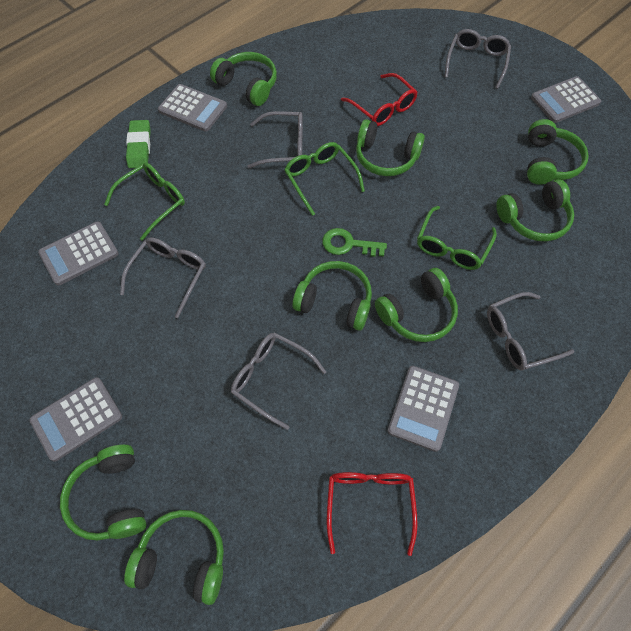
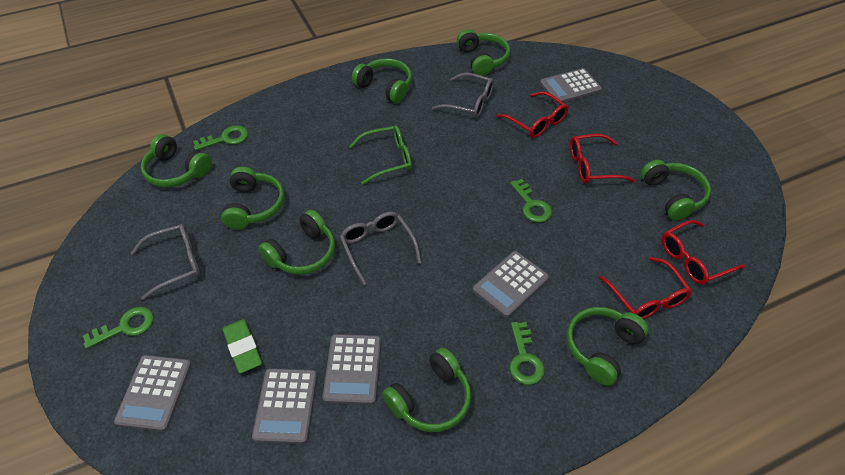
green glasses: [104,162,185,241] [284,142,365,216] [417,206,497,270] = 3 -> [349,125,412,185] = 1
green key: [322,228,387,257] = 1 -> [83,307,154,349] [193,125,248,151] [510,179,552,223] [510,322,545,385] = 4
grey glasses: [120,237,206,318] [231,333,326,430] [247,111,303,169] [445,29,511,89] [487,292,574,371] = 5 -> [131,224,200,300] [340,212,422,285] [432,72,494,118] = 3
red glasses: [327,472,418,556] [341,73,418,126] = 2 -> [496,91,569,138] [570,134,635,183] [599,257,692,319] [662,220,745,285] = 4

